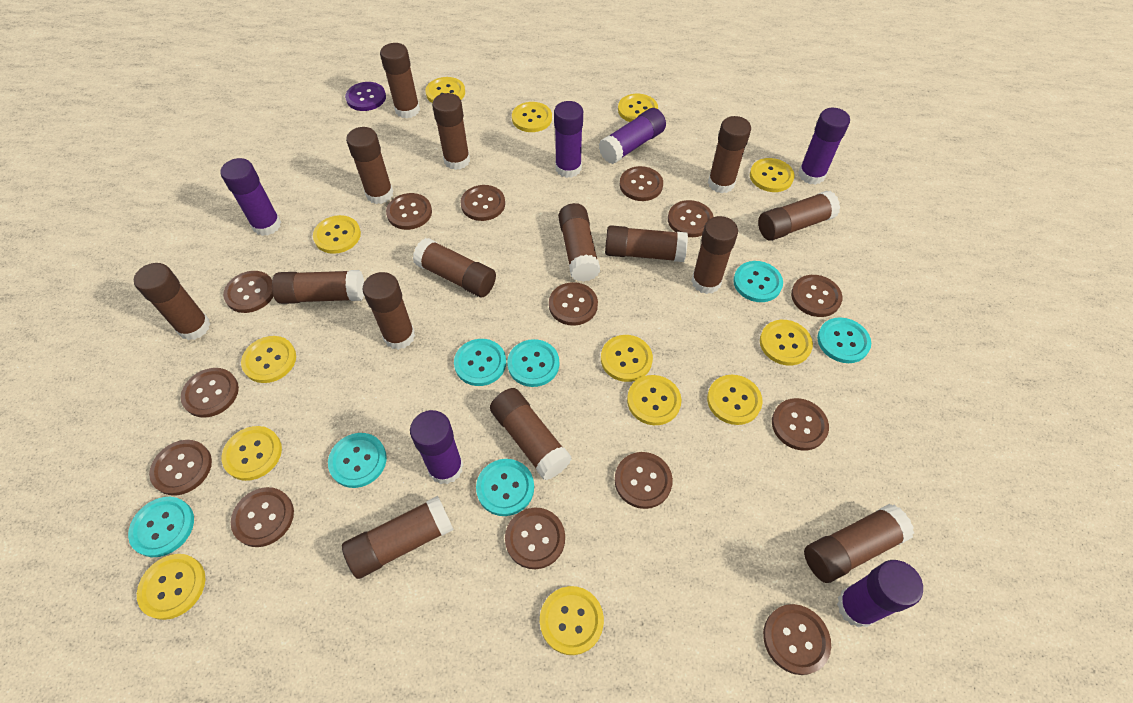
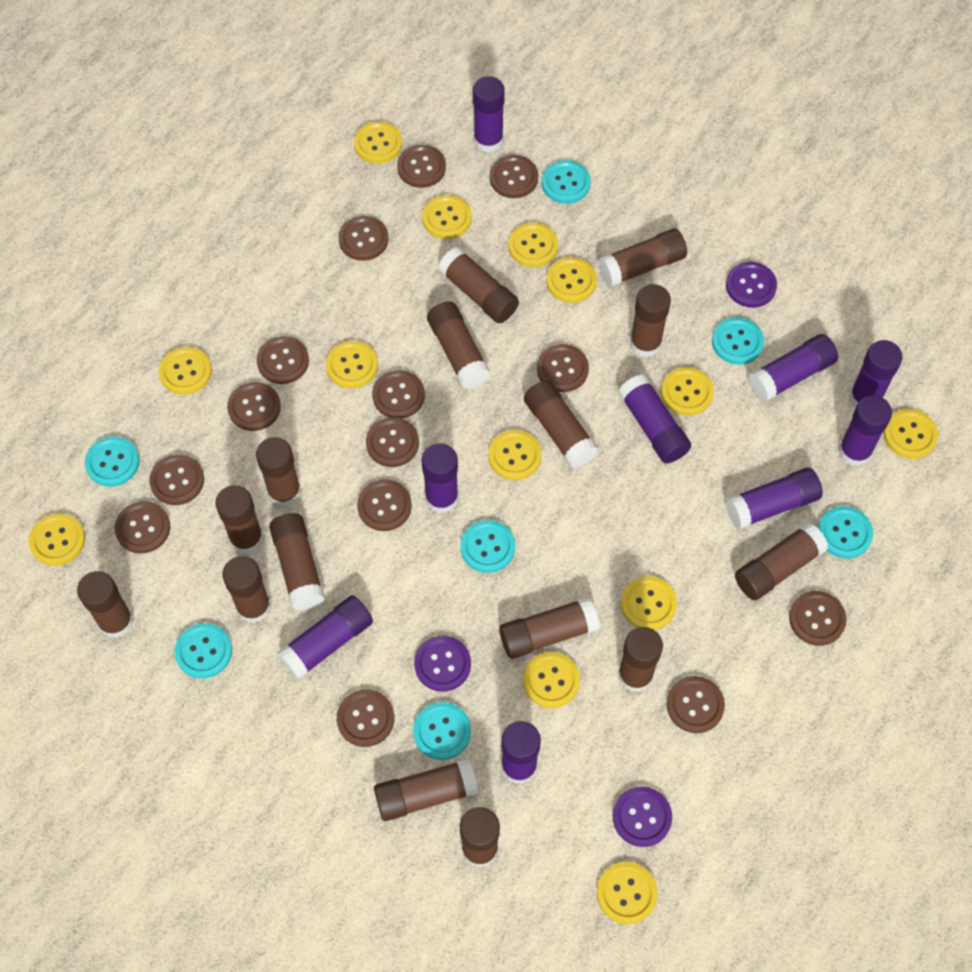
purple button: [345,82,386,111] = 1 -> [414,636,471,692] [613,787,672,847] [726,262,777,308] = 3
purple glue stick: [221,158,281,236] [410,410,463,484] [554,101,583,178] [599,108,666,164] [798,108,850,185] [837,560,923,628] = 6 -> [277,595,373,680] [422,443,458,513] [473,76,505,153] [501,721,541,784] [618,374,691,463] [726,468,823,530] [748,334,838,402] [839,395,892,466] [849,340,902,408] = 9

